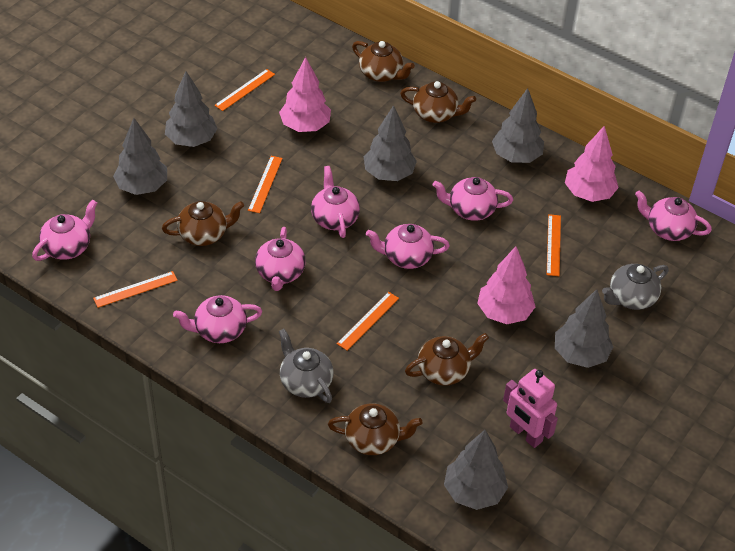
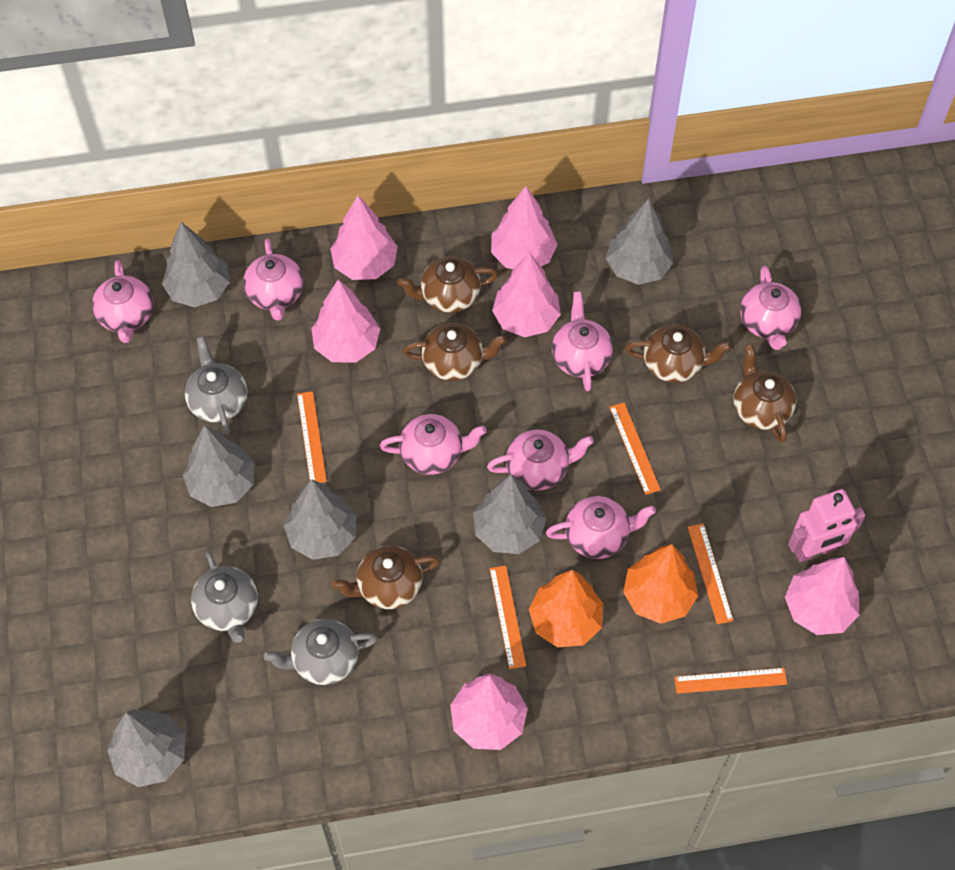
grey teapot: [279,329,334,403] [602,264,669,310] = 2 -> [185,336,247,435] [191,550,258,643] [263,619,378,685] = 3
orange tree: none = 0 -> [529,570,603,647] [623,544,698,624] = 2
pink tree: [279,57,331,132] [477,247,535,324] [565,126,619,202] = 3 -> [311,279,380,362] [330,196,398,280] [450,674,528,750] [491,186,558,269] [492,252,561,337] [785,557,859,635] = 6

